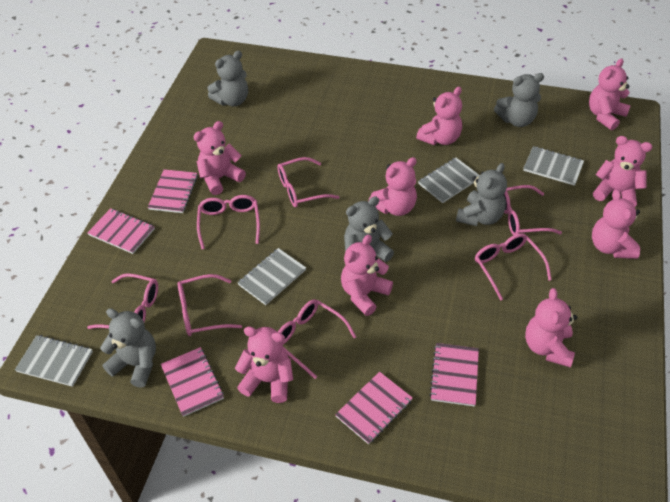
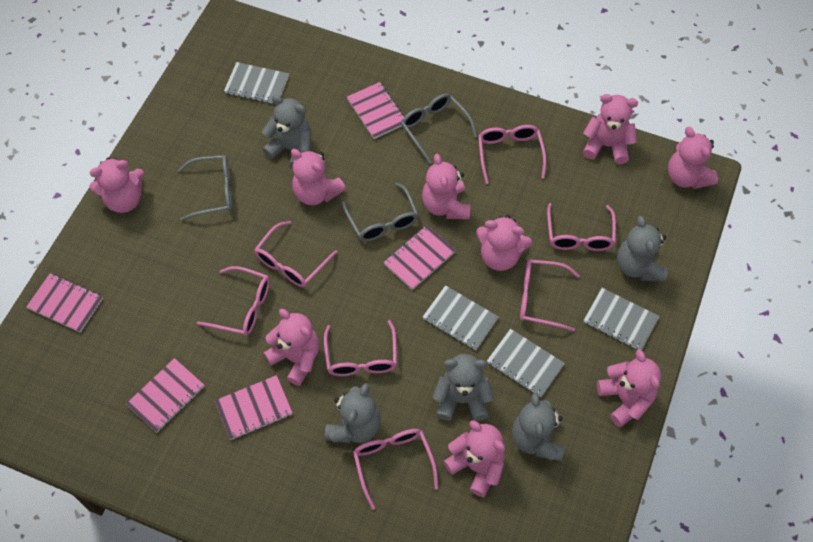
grey glasses: none = 0 -> [177,155,232,221] [342,182,419,242] [401,93,477,164] = 3

